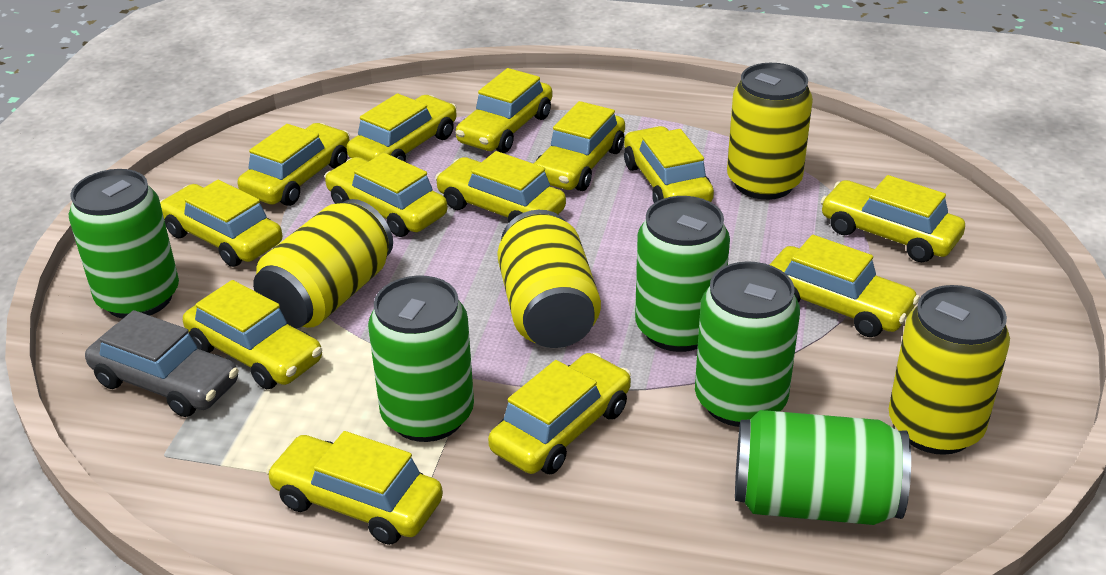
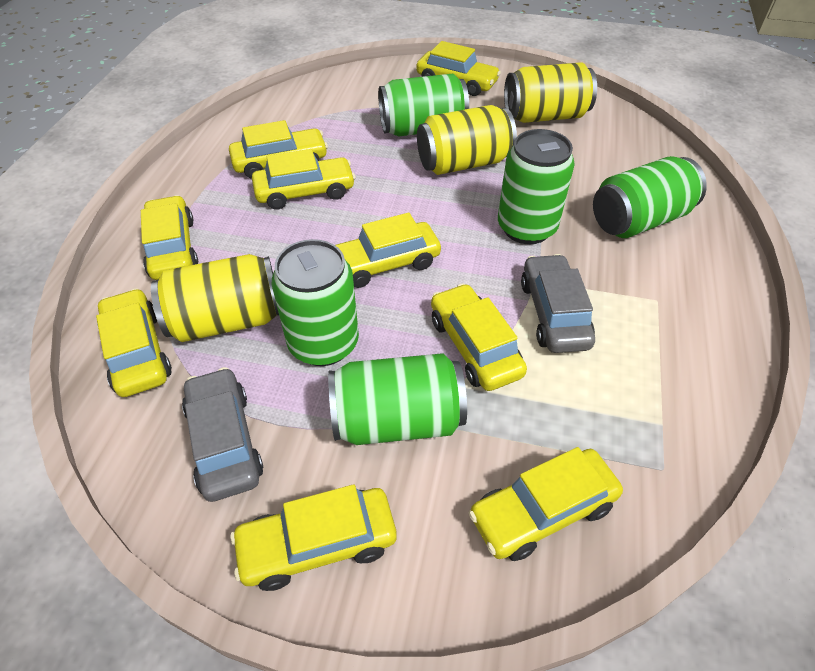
grey car: [85,310,239,417] = 1 -> [182,367,263,502] [521,254,595,353] = 2
yellow can: [253,199,393,328] [497,210,601,348] [727,63,813,200] [889,285,1010,455] = 4 -> [151,254,279,342] [417,105,517,175] [504,62,597,123] = 3
yellow car: [160,180,283,267] [183,280,322,389] [238,123,350,206] [266,431,443,545] [324,153,448,237] [347,93,457,162] [435,151,566,223] [455,68,552,153] [488,353,631,474] [534,101,625,191] [624,126,714,203] [770,235,920,337] [821,175,965,262] = 13 -> [96,288,172,397] [141,195,198,280] [229,120,328,179] [230,484,397,591] [252,149,355,210] [335,213,441,288] [416,41,501,96] [431,283,527,391] [469,447,623,561] = 9

